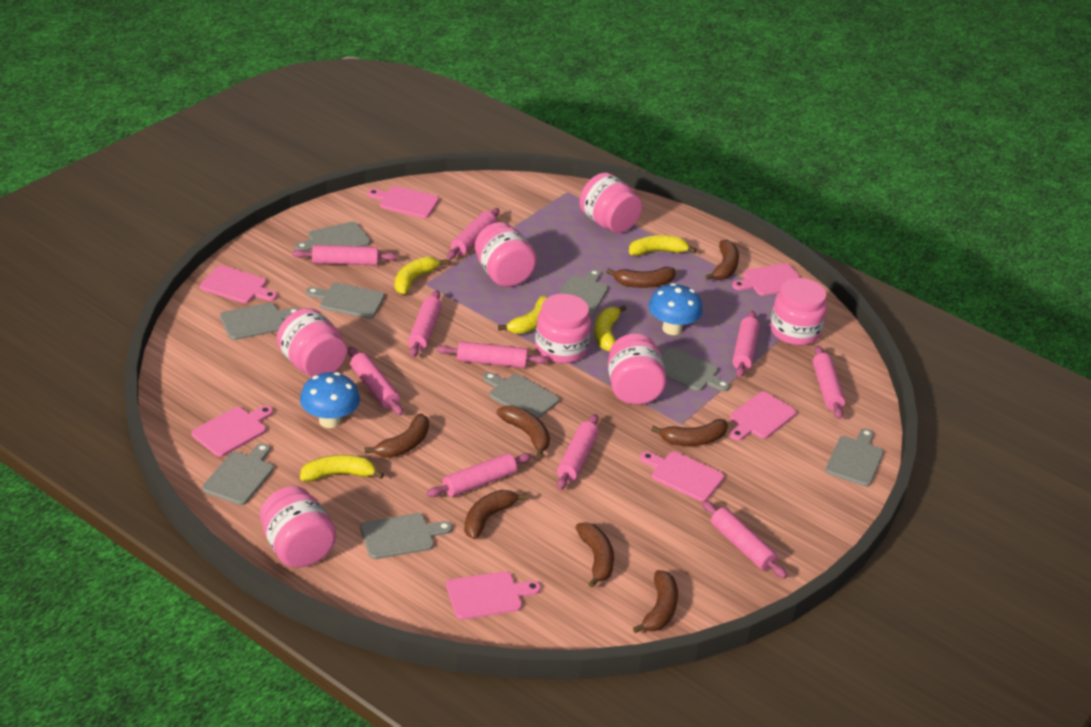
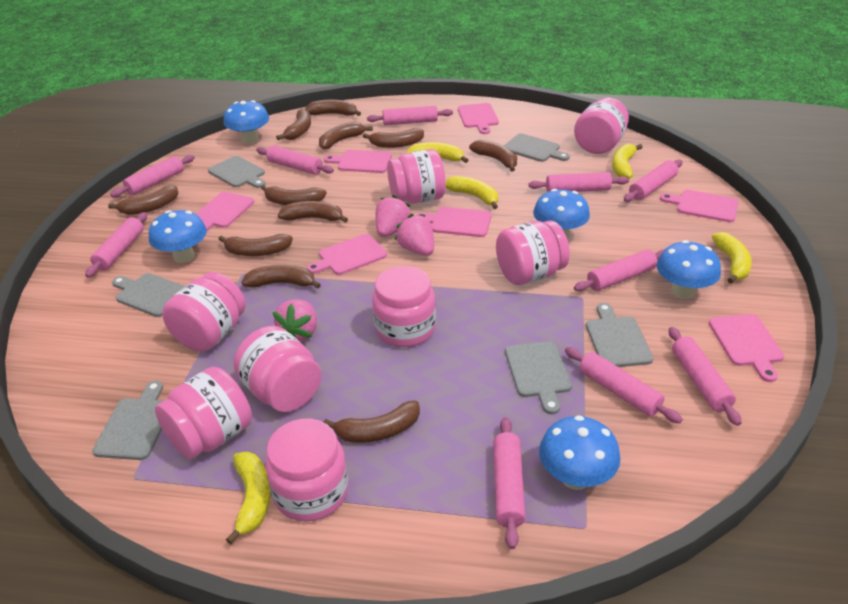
blue mushroom: [300,372,360,428] [648,283,703,335] = 2 -> [149,210,207,263] [223,100,269,144] [533,189,590,240] [539,415,621,490] [657,240,721,299] = 5
brown banana: [365,414,429,458] [464,490,528,539] [497,405,550,458] [575,522,614,588] [606,267,676,288] [633,570,678,633] [651,419,728,446] [705,240,739,280] = 8 -> [108,185,179,215] [219,234,293,256] [241,265,321,289] [261,185,327,205] [276,109,311,140] [278,201,348,223] [305,100,361,116] [319,122,373,150] [324,400,420,443] [363,129,424,148] [469,140,517,172] = 11
grey cutting board: [202,443,274,505] [220,303,300,340] [295,221,371,251] [306,283,385,319] [360,513,452,559] [483,372,559,419] [559,269,608,316] [661,347,730,391] [825,429,884,486] = 9 -> [92,380,164,460] [112,273,184,317] [208,156,265,188] [504,133,570,162] [505,341,572,414] [586,303,654,367] = 6
pink jar: [260,486,336,568] [277,308,347,377] [475,222,537,287] [535,294,591,363] [579,172,642,233] [608,334,667,405] [770,278,827,345] = 7 -> [155,367,252,459] [162,272,246,352] [234,326,322,412] [266,419,349,522] [372,266,436,347] [387,149,446,204] [496,221,570,285] [574,98,629,154] = 8
pink strawberry: none = 0 -> [273,299,317,341] [375,195,411,237] [395,214,434,256] = 3

